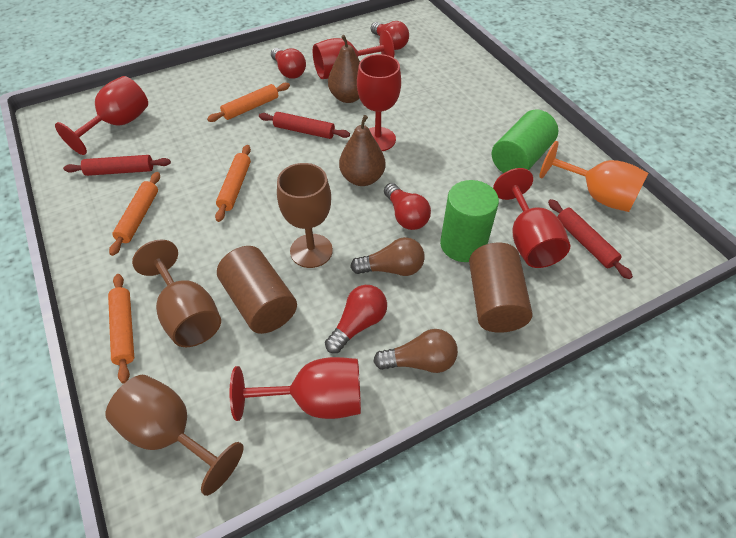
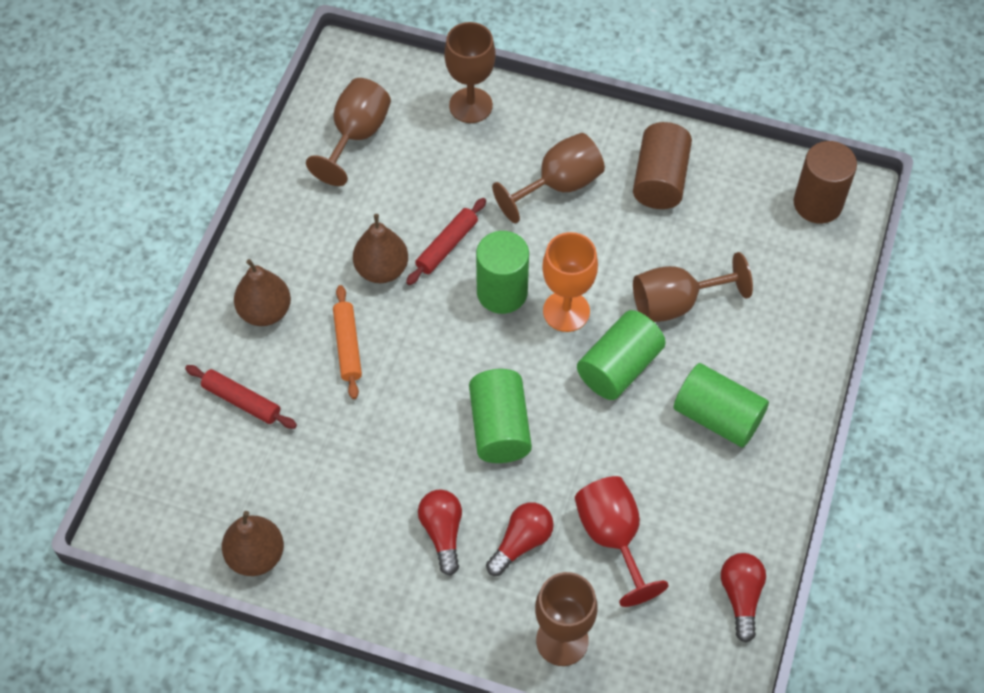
brown goblet: [106,375,244,496] [132,240,221,347] [277,163,333,268] = 3 -> [306,78,391,186] [444,22,496,123] [492,133,605,223] [535,572,597,666] [633,252,753,322] = 5
brown light bulb: [350,237,425,276] [373,329,458,373] = 2 -> none = 0
brown pear: [328,35,360,103] [339,115,386,186] = 2 -> [222,511,284,576] [234,259,291,326] [353,214,408,283] = 3
green cylinder: [440,180,499,262] [492,110,558,173] = 2 -> [469,369,532,463] [476,231,529,314] [577,310,666,400] [674,363,769,447] = 4
orange rolling pin: [108,274,134,384] [109,172,160,256] [207,83,290,122] [215,145,251,222] = 4 -> [333,285,362,399] = 1
red goblet: [55,76,148,155] [229,357,361,421] [313,30,394,79] [357,54,401,151] [493,168,570,268] = 5 -> [575,476,669,607] = 1
red light bulb: [271,48,306,79] [325,285,387,353] [371,21,409,50] [384,183,431,230] = 4 -> [418,490,462,576] [486,502,554,576] [721,553,766,643] = 3
red rolling pin: [63,155,171,176] [259,112,350,139] [548,199,633,279] = 3 -> [185,365,297,429] [406,198,486,285] = 2

